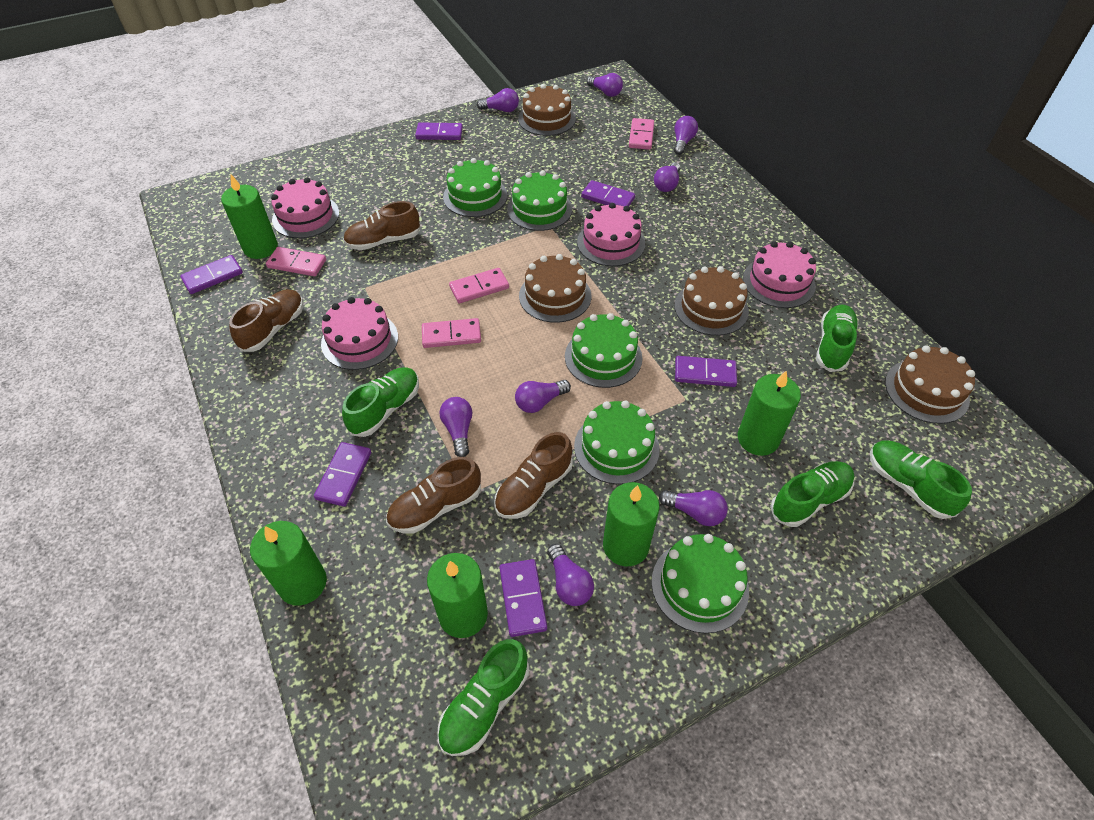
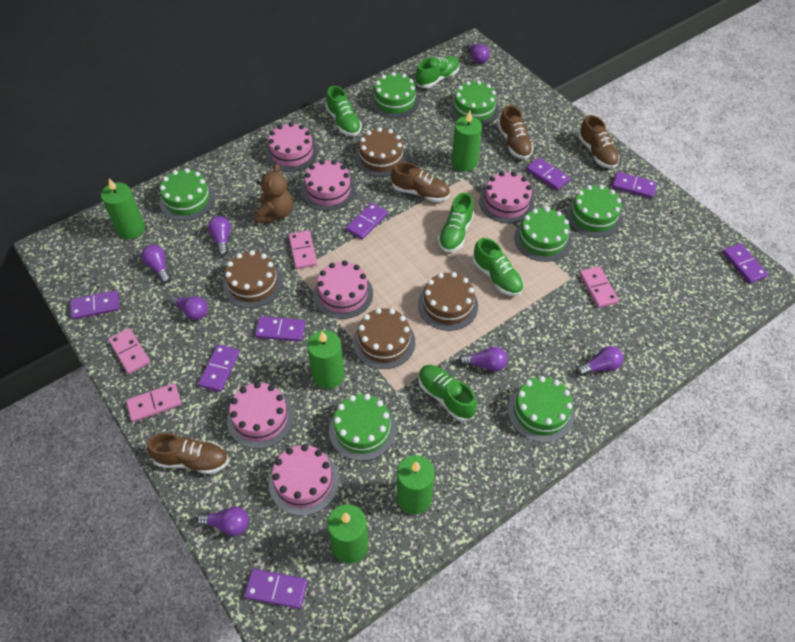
brown teddy bear: none = 0 -> [254,164,293,223] = 1
green cake: [443,158,507,217] [507,170,572,231] [565,313,642,388] [574,401,660,484] [651,534,749,633] = 5 -> [160,168,215,221] [329,394,396,461] [371,72,420,118] [449,80,499,126] [508,376,575,443] [514,207,571,262] [566,185,622,238] = 7
pink cake: [271,177,339,238] [321,297,398,370] [577,203,645,266] [743,241,816,308] = 4 -> [227,382,294,449] [266,122,318,172] [269,444,339,516] [302,160,356,211] [313,261,373,319] [479,172,534,224] = 6
purple domino: [180,255,243,294] [314,442,371,507] [415,123,463,140] [499,559,547,637] [581,180,635,207] [675,356,737,387] = 6 -> [71,290,119,319] [198,345,239,392] [244,569,308,609] [255,316,305,342] [346,203,388,240] [526,158,570,190] [612,172,657,198] [722,243,768,284] = 8
purple light bulb: [439,397,472,457] [477,88,519,112] [515,380,571,413] [547,544,594,606] [587,73,623,97] [654,162,680,192] [659,490,728,526] [674,116,698,155] = 8 -> [142,245,171,283] [169,295,208,320] [197,507,249,536] [208,216,231,256] [459,347,508,372] [467,41,490,64] [576,346,623,376] = 7

